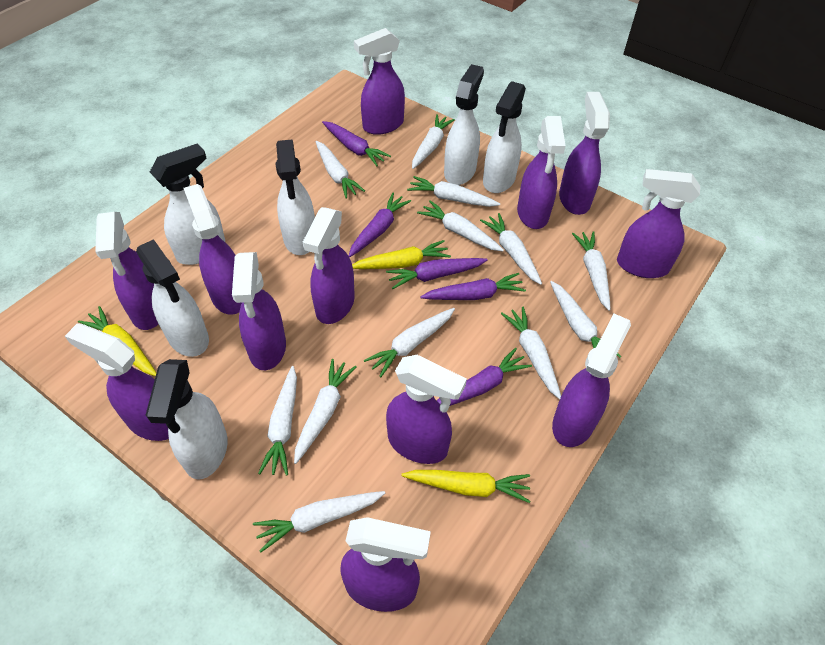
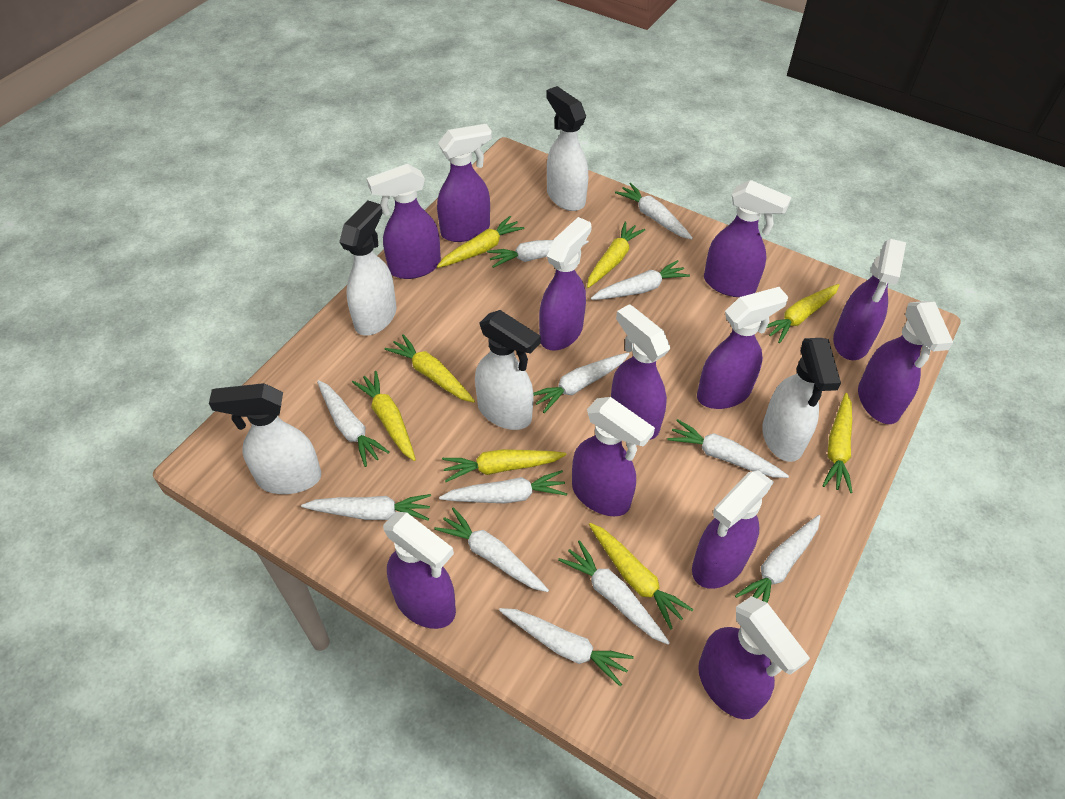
purple carrot: [322,121,391,166] [349,193,411,257] [386,258,487,289] [420,273,526,300] [437,348,532,406] = 5 -> none = 0
white spray bottle: [136,239,209,357] [146,359,228,480] [150,144,225,265] [275,140,315,255] [444,64,484,185] [483,81,526,193] = 6 -> [209,383,321,494] [339,201,397,336] [475,310,541,430] [546,86,588,211] [762,338,841,462] = 5
yellow carrot: [78,306,156,376] [352,240,451,269] [402,470,530,503] = 3 -> [352,371,416,461] [385,334,475,403] [437,216,525,268] [442,449,566,482] [587,221,645,288] [589,523,693,629] [767,284,839,343] [822,393,853,493] = 8

